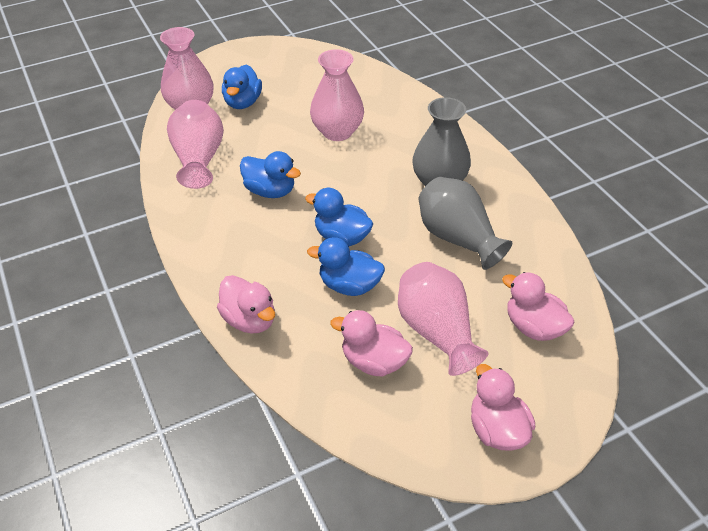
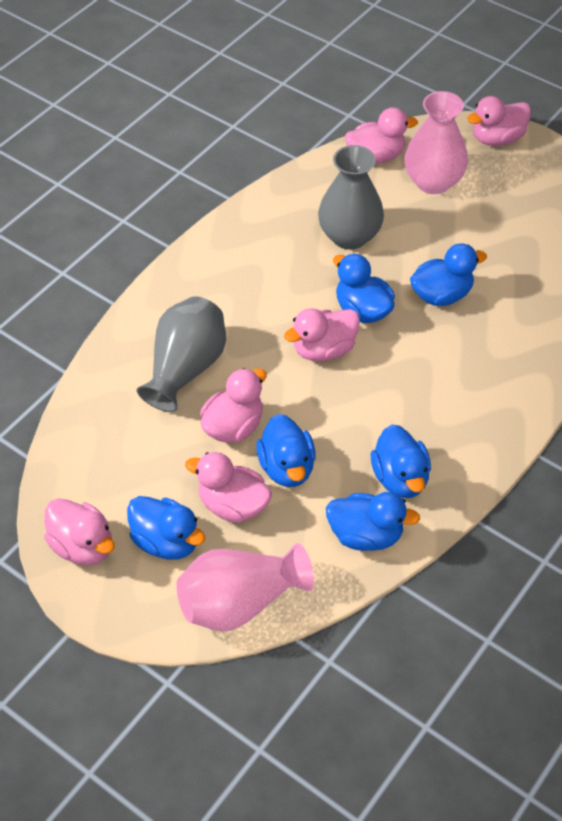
blue duck: [222,65,262,109] [240,151,301,198] [305,188,373,246] [307,237,385,296] = 4 -> [127,496,206,560] [256,414,316,487] [326,492,420,551] [333,253,395,323] [371,424,431,498] [410,243,487,306] = 6
pink duck: [217,275,275,334] [330,310,413,376] [471,364,536,451] [502,272,574,341] = 4 -> [44,498,115,565] [185,452,272,523] [200,368,267,443] [284,308,360,362] [345,107,418,164] [467,96,531,146] = 6
pink vase: [160,27,214,110] [167,100,224,189] [310,49,364,141] [398,262,489,376] = 4 -> [177,543,314,631] [405,91,468,194] = 2

